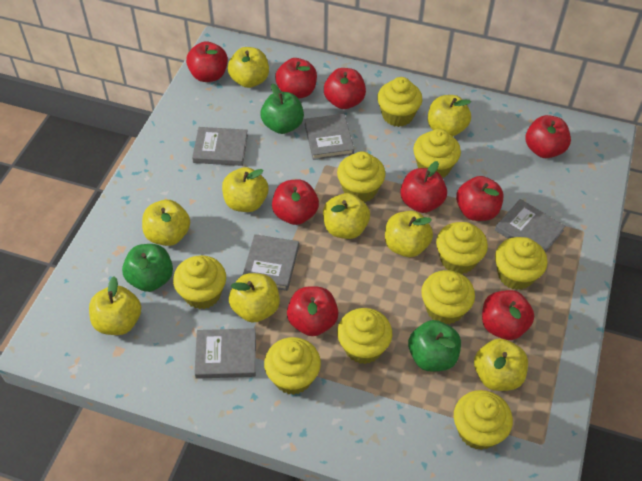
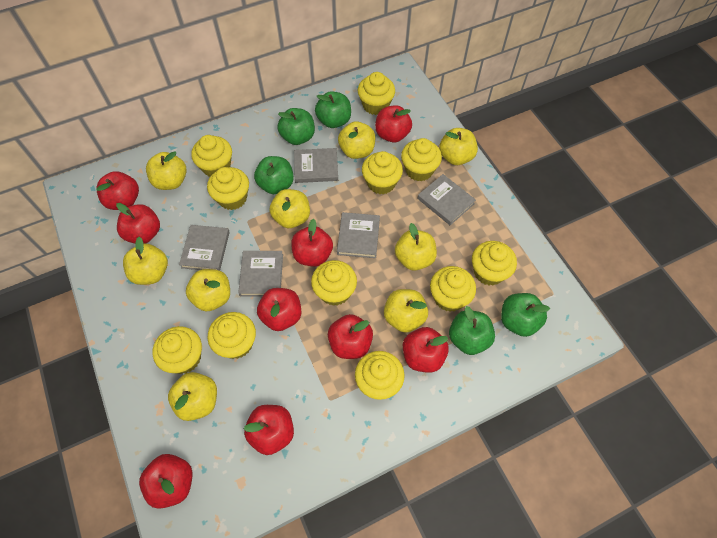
green apple: [122,244,173,292] [260,84,304,134] [408,320,461,372] = 3 -> [254,156,294,194] [277,108,315,145] [315,91,351,128] [449,306,495,355] [501,293,550,337] = 5
yellow cupcake: [173,255,226,309] [264,337,321,395] [337,151,386,202] [337,308,392,364] [377,77,422,127] [413,129,461,177] [421,270,475,324] [436,222,488,274] [454,390,513,450] [495,237,548,290] = 10 -> [153,326,202,374] [191,135,232,177] [207,167,249,210] [208,312,256,359] [311,260,357,306] [355,351,405,400] [358,72,395,115] [362,151,403,194] [401,138,442,181] [430,266,476,312] [472,241,517,286] = 11

